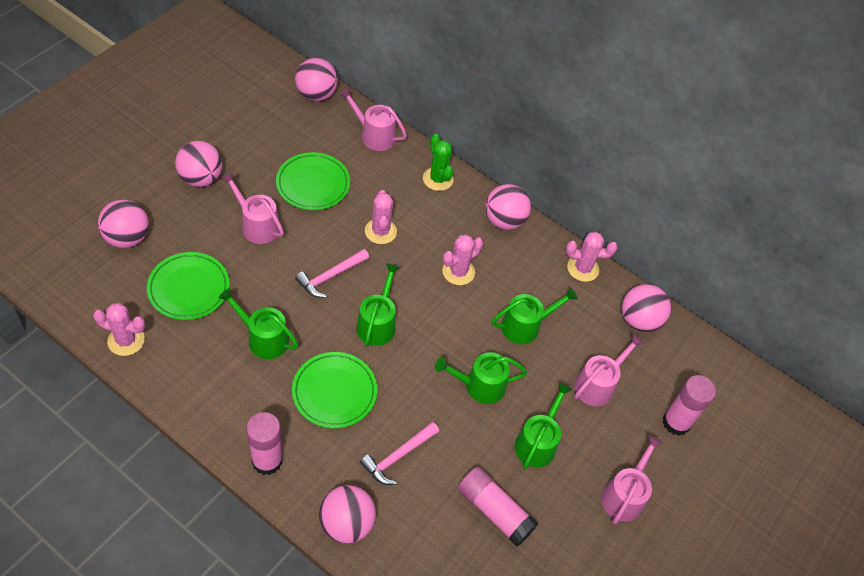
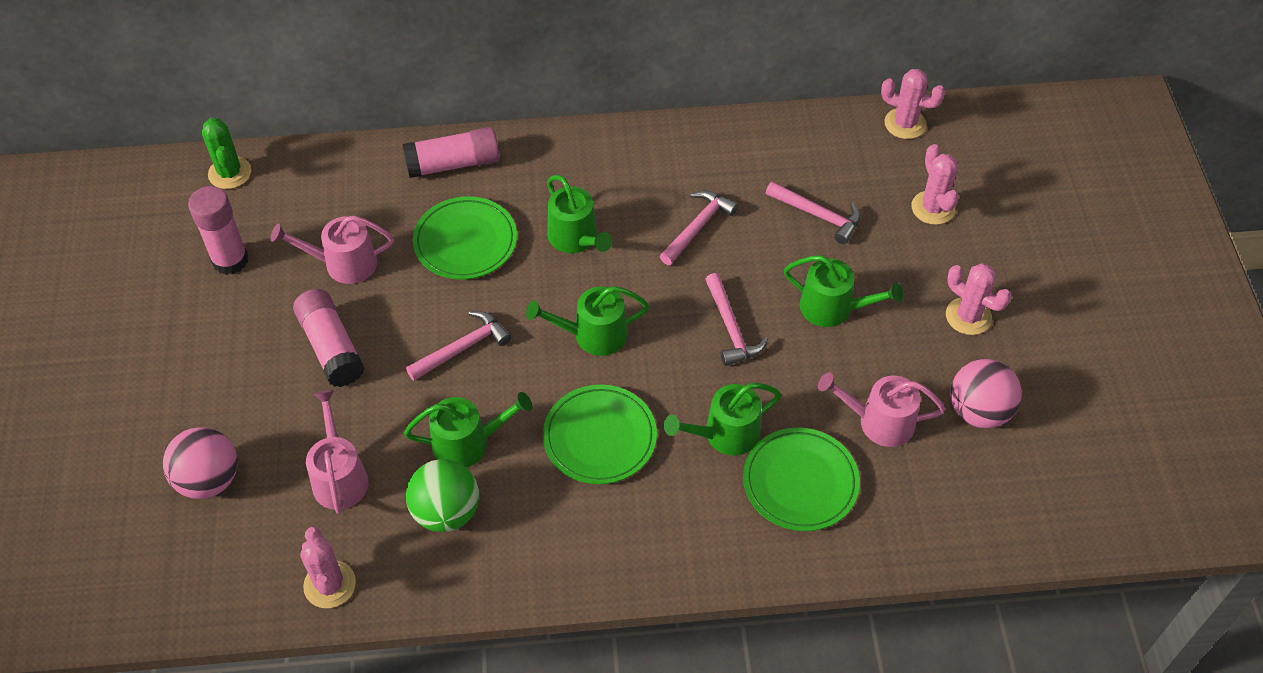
green ball: none = 0 -> [406,459,479,532] = 1
pink ball: [98,200,149,248] [175,141,222,187] [295,58,338,101] [319,485,376,544] [485,184,531,230] [622,284,671,332] = 6 -> [163,427,238,499] [950,359,1022,428] = 2
pink hammer: [295,249,369,298] [360,422,439,485] = 2 -> [406,311,511,381] [660,190,738,265] [705,273,768,366] [766,181,861,244] = 4
pink watering can: [221,172,284,244] [339,87,407,151] [574,334,644,406] [601,435,663,525] = 4 -> [271,215,394,284] [306,390,369,514] [818,372,945,447] = 3

